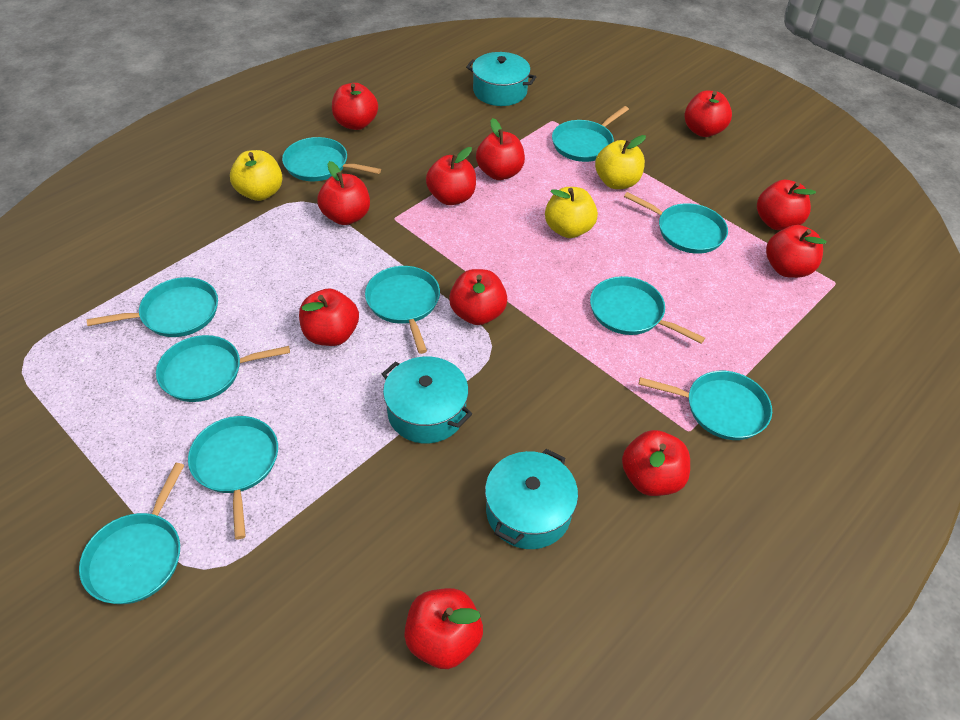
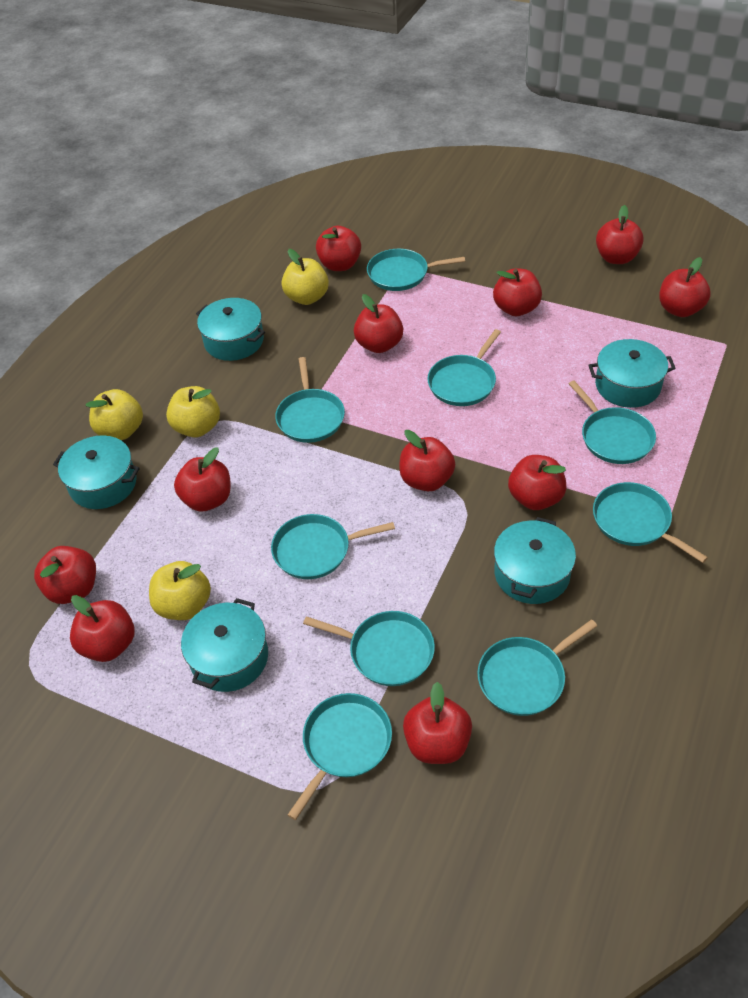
turquoise pan: [79,463,184,604] [87,277,218,337] [156,335,290,402] [188,416,278,539] [282,137,381,181] [365,266,440,354] [552,106,629,162] [590,276,705,344] [624,192,728,254] [639,371,772,440] = 10 -> [271,514,395,579] [275,357,345,443] [288,693,392,820] [303,611,435,686] [367,249,465,291] [427,329,501,406] [477,619,597,716] [569,380,656,464] [593,482,708,563] = 9
turquoise pot: [382,356,472,443] [466,52,536,106] [485,449,578,549] = 3 -> [53,435,140,509] [181,598,268,692] [196,298,265,361] [494,517,576,604] [588,339,676,408] = 5
yellow apple: [230,150,283,201] [545,187,598,238] [595,135,646,189] = 3 -> [86,389,143,440] [149,561,211,620] [166,386,220,437] [281,249,329,305] = 4

